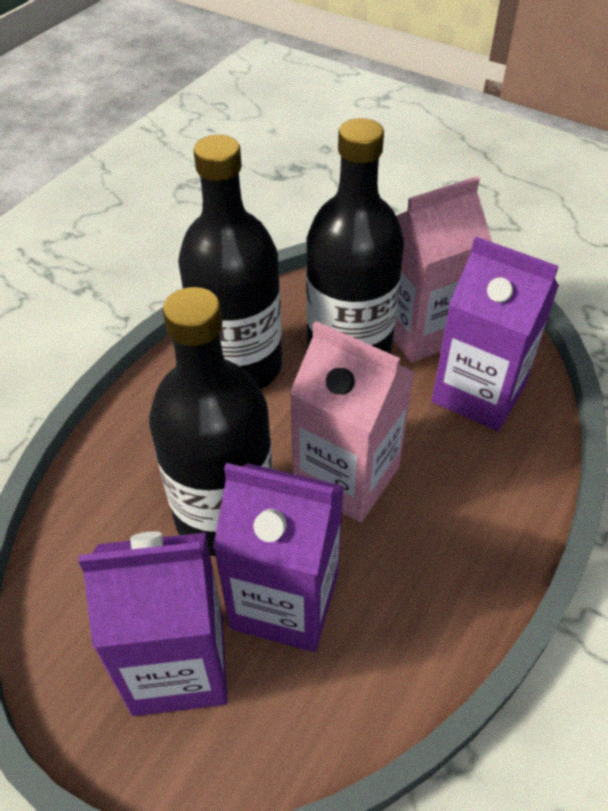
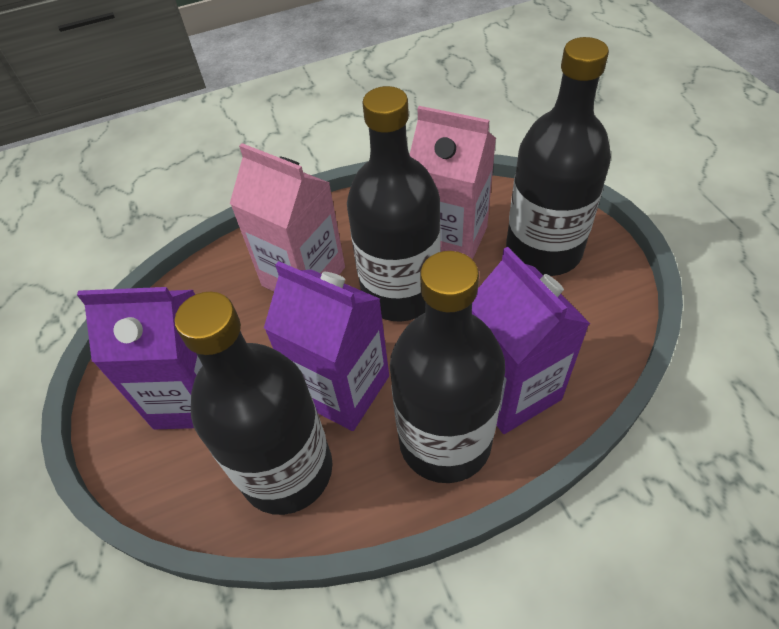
black bottle: [149,287,273,556] [178,135,282,390] [306,118,404,354] = 3 -> [174,292,333,515] [347,86,441,322] [390,251,505,483] [506,37,611,276] = 4

